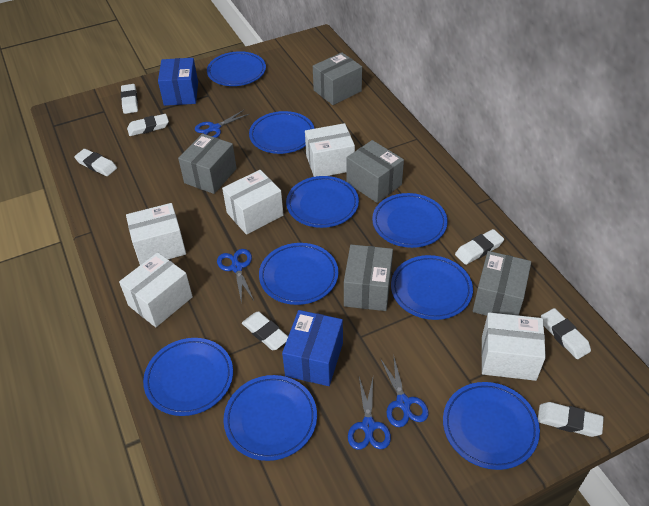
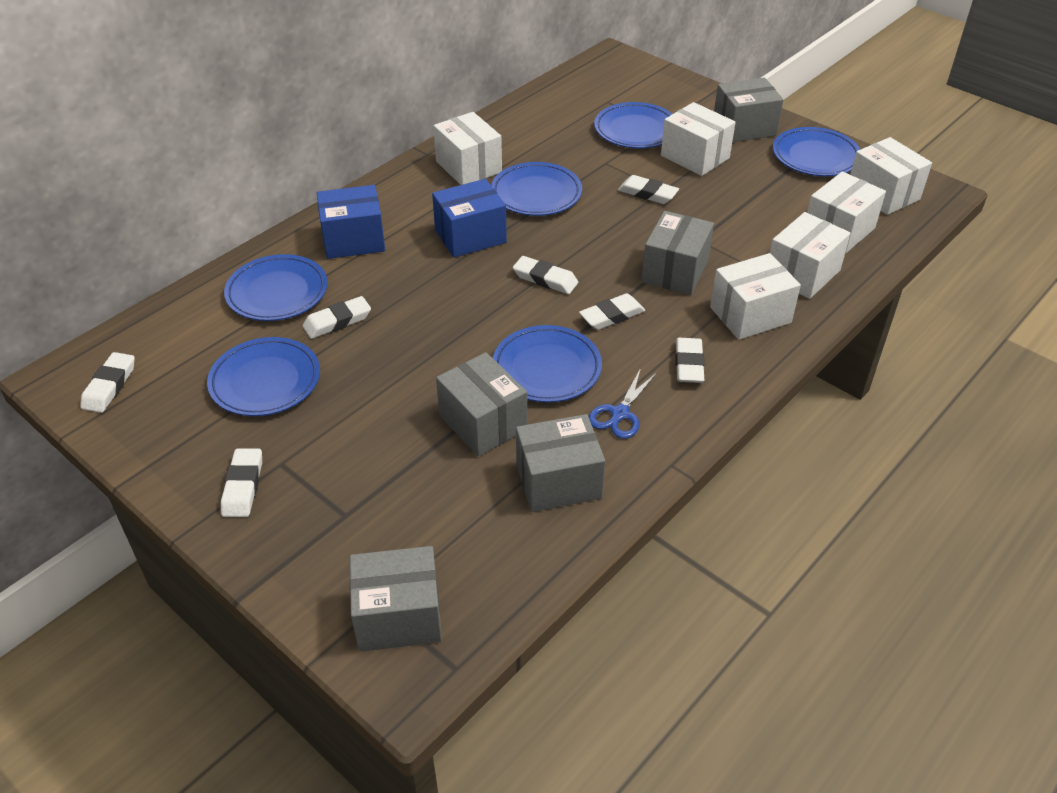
blue plate: [143,338,233,416] [207,51,266,86] [223,375,317,461] [249,111,314,154] [259,243,338,305] [286,176,359,228] [372,193,448,248] [391,255,473,320] [443,382,540,470] = 9 -> [207,337,320,416] [224,254,327,321] [491,162,582,216] [493,325,602,403] [594,102,672,149] [773,127,861,176] = 6
blue scissors: [195,110,249,138] [217,249,254,304] [348,377,391,450] [380,354,429,427] = 4 -> [588,368,657,439] = 1
white box: [119,252,193,327] [126,203,186,265] [222,170,284,235] [305,123,355,177] [481,313,546,381] = 5 -> [433,112,502,185] [661,102,735,176] [710,253,801,340] [770,212,851,299] [807,172,886,254] [850,137,932,215] = 6

